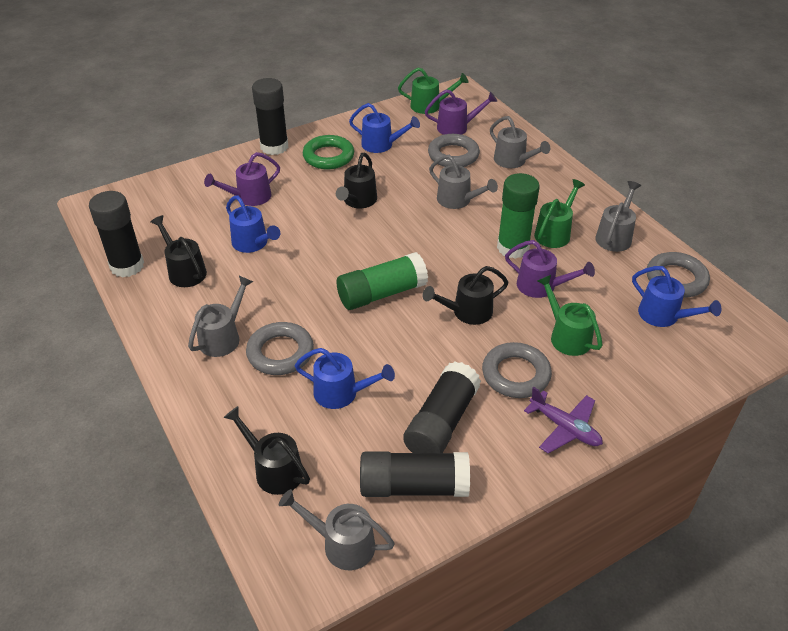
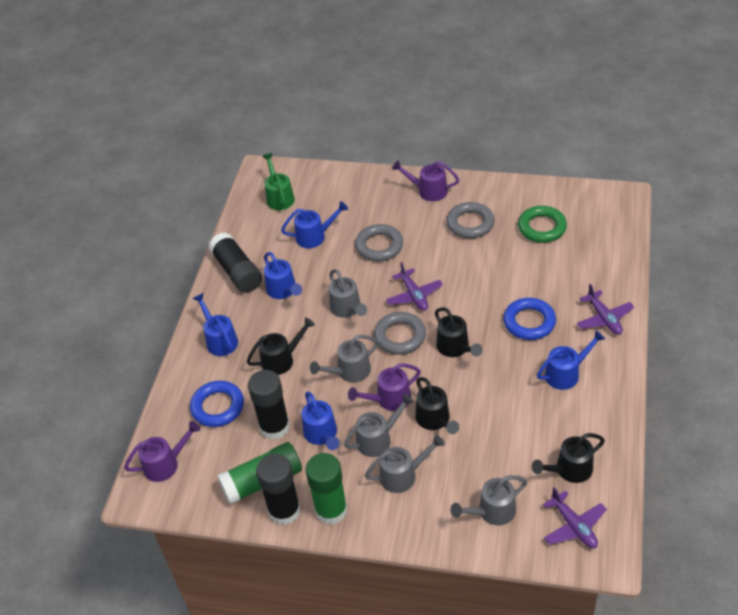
black glue stick: [89,191,144,277] [252,78,288,155] [360,451,470,497] [403,362,481,453] = 4 -> [208,232,262,293] [248,370,290,440] [256,454,301,525] = 3
blue ring: none = 0 -> [190,381,244,427] [503,298,556,340] = 2
blue watering can: [226,195,280,253] [295,348,395,409] [349,103,420,153] [632,266,722,327] = 4 -> [192,293,238,356] [264,252,302,299] [281,201,348,248] [302,391,340,450] [537,330,605,390] = 5
green watering can: [398,67,469,114] [534,179,585,248] [537,275,603,356] = 3 -> [262,153,295,210] = 1
grey ring: [246,322,314,375] [428,134,480,167] [482,342,552,398] [647,252,710,298] = 4 -> [355,224,403,261] [374,312,426,355] [446,202,494,238] = 3
purple plane: [524,387,603,454] = 1 -> [386,262,443,311] [543,487,607,548] [576,284,634,335] = 3

